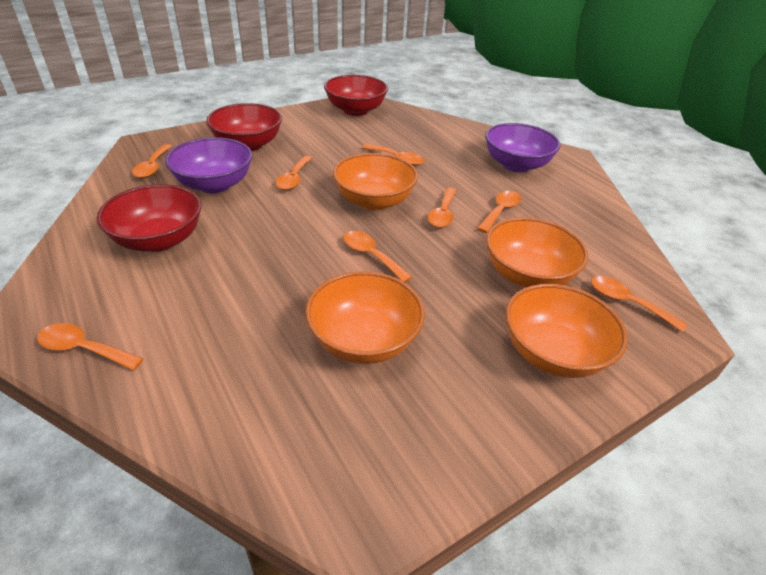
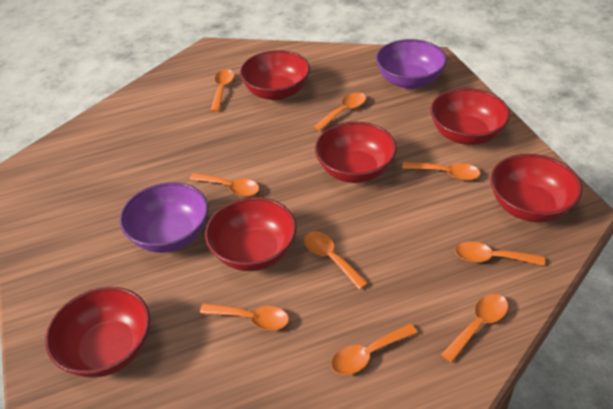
orange bowl: [305,271,425,364] [333,153,418,210] [486,217,588,287] [505,284,628,378] = 4 -> none = 0
orange spoon: [37,323,144,370] [132,144,172,178] [276,156,312,190] [343,231,412,283] [362,144,424,166] [428,188,456,228] [477,191,521,233] [591,276,687,332] = 8 -> [190,173,260,196] [200,303,289,330] [210,69,234,112] [304,231,368,290] [314,92,366,131] [331,324,418,375] [402,162,480,181] [441,294,508,363] [455,241,545,266] = 9
red bowl: [97,184,201,252] [206,103,282,151] [324,75,388,116] = 3 -> [45,287,150,378] [205,197,297,271] [240,50,310,100] [315,122,397,183] [430,88,510,145] [490,154,582,222] = 6

